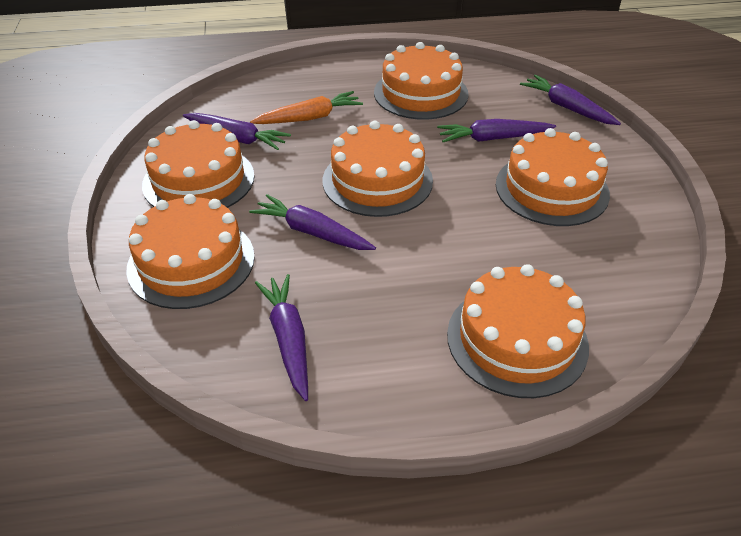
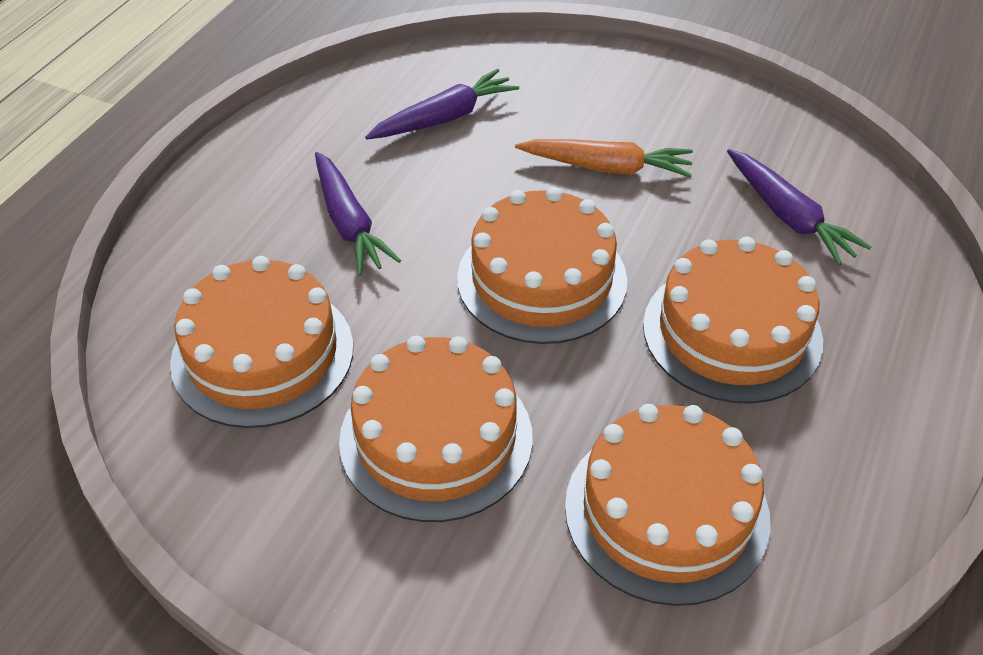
orange cake: [126,194,255,309] [142,120,254,208] [323,120,433,217] [374,42,469,120] [447,264,589,398] [496,128,610,226] = 6 -> [170,256,353,428] [339,335,533,522] [457,187,627,344] [565,404,771,606] [643,237,823,404] = 5
purple carrot: [183,113,291,150] [249,194,376,250] [255,274,308,401] [437,119,556,142] [520,75,621,125] = 5 -> [315,152,401,276] [365,69,519,139] [727,149,871,265] = 3

